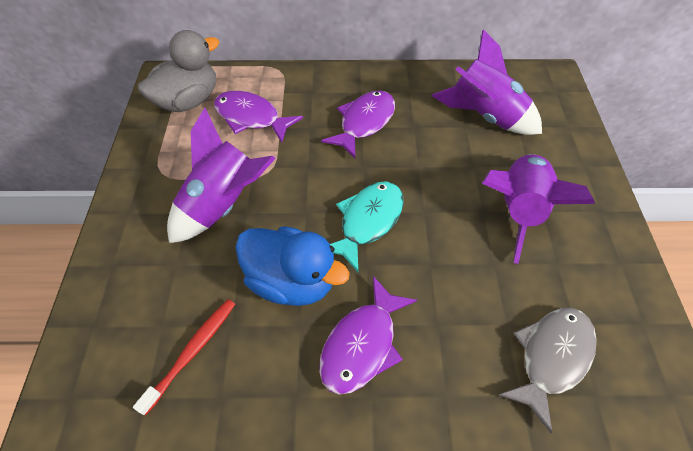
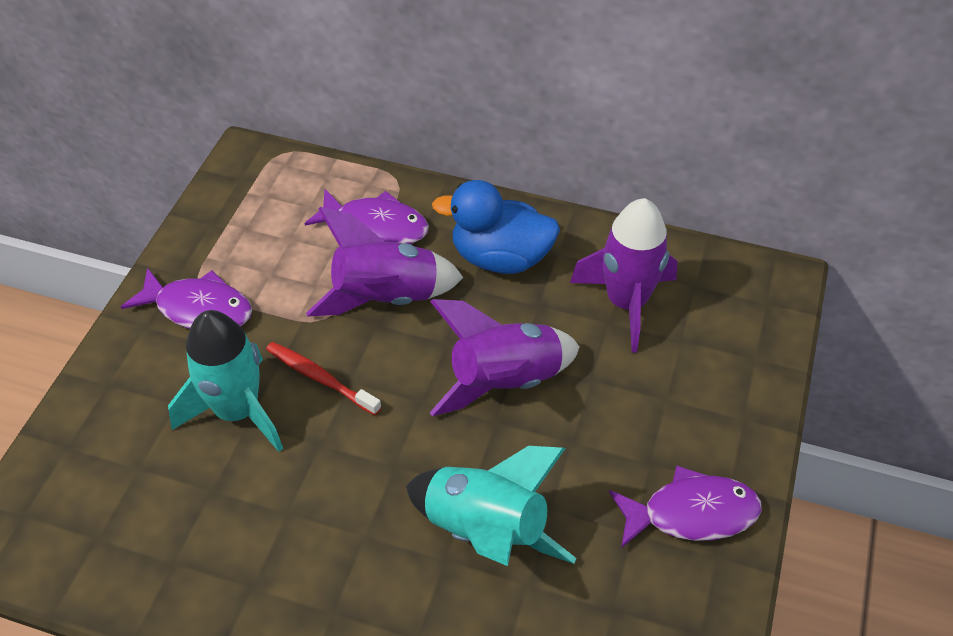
grey duck: [138,30,219,112] = 1 -> none = 0
grey fish: [498,308,597,433] = 1 -> none = 0
turquoise fish: [330,181,404,272] = 1 -> none = 0
turquoise rocket: none = 0 -> [168,310,283,452] [406,446,577,566] = 2

